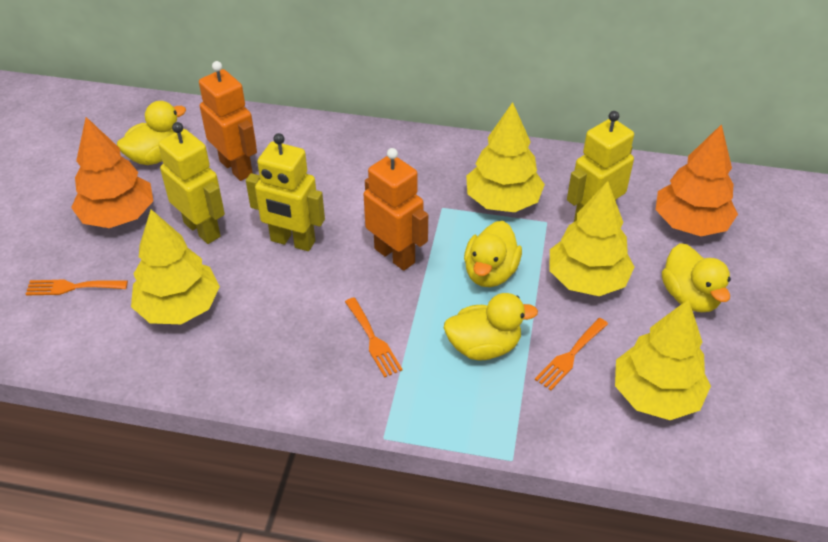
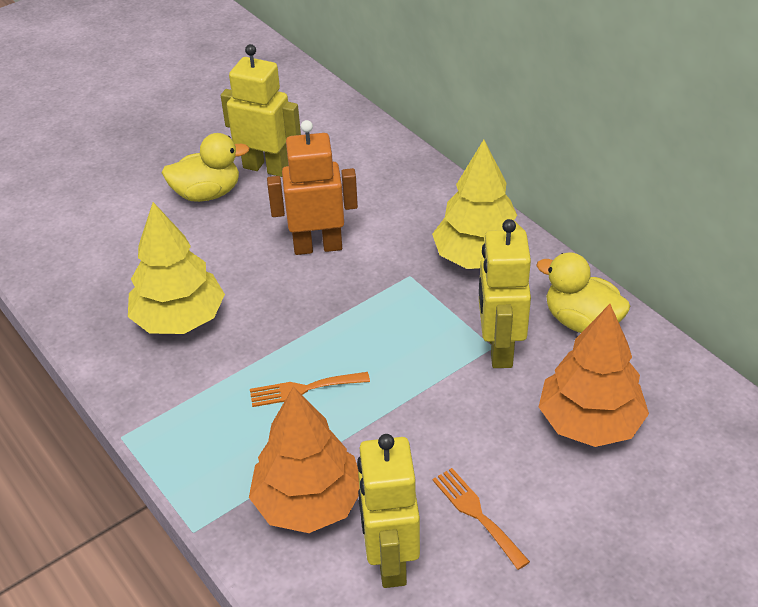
orange fork: [25,280,128,296] [345,297,402,378] [535,318,608,390] = 3 -> [250,372,370,407] [432,468,530,570] = 2
orange robot: [199,61,257,181] [364,148,428,271] = 2 -> [267,120,358,255] = 1
yellow duck: [117,101,186,165] [444,293,538,360] [464,221,522,287] [662,243,731,312] = 4 -> [162,133,249,202] [536,252,630,333] = 2
yellow tree: [131,209,220,324] [466,102,545,212] [549,181,634,296] [615,299,711,420] = 4 -> [128,202,225,334] [432,140,524,269] = 2

